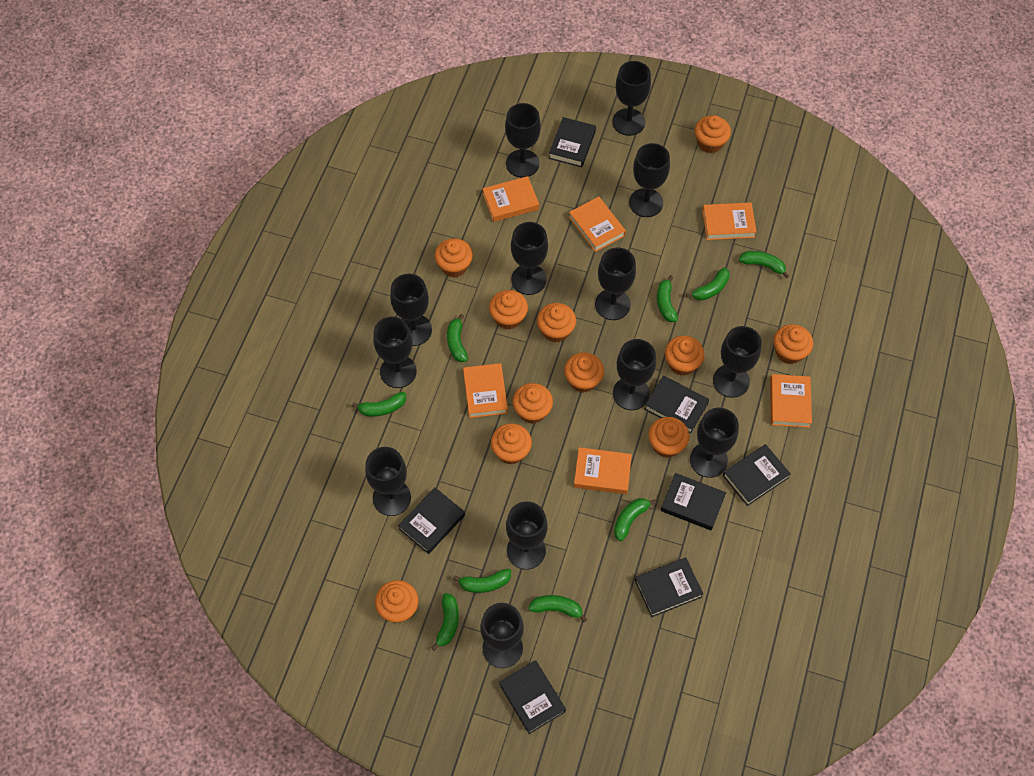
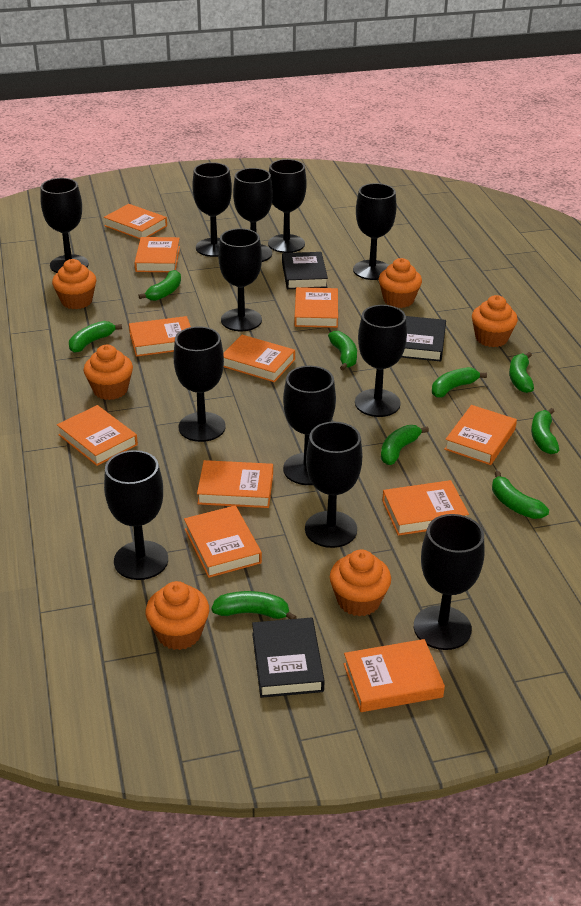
black book: [398,487,465,554] [499,660,566,734] [549,117,596,167] [635,558,703,617] [644,376,709,434] [661,473,726,531] [723,444,791,506] = 7 -> [252,618,325,698] [282,252,328,289] [401,316,446,361] = 3
black goblet: [365,447,411,516] [373,316,417,388] [390,274,432,346] [480,603,524,668] [505,103,541,178] [506,501,548,570] [511,222,548,295] [595,247,636,320] [612,61,651,136] [613,339,656,410] [629,143,670,217] [690,408,739,478] [713,326,762,398] = 13 -> [40,178,89,273] [104,450,168,580] [174,326,226,442] [192,162,232,257] [218,228,262,331] [233,168,273,262] [268,159,307,253] [283,366,336,485] [305,422,362,548] [353,183,397,280] [355,305,407,417] [414,514,484,650] = 12
orange book: [463,363,508,418] [482,176,539,222] [569,197,626,252] [574,447,632,494] [702,202,757,240] [770,374,812,428] = 6 -> [57,405,138,466] [104,204,167,239] [129,316,191,357] [134,237,180,272] [184,505,262,578] [197,460,273,508] [223,335,295,382] [294,287,338,328] [344,639,445,712] [382,480,469,536] [444,405,517,465] = 11
orange cupcake: [375,580,418,623] [434,238,473,278] [489,290,528,330] [491,423,532,465] [512,383,553,424] [537,303,576,343] [564,352,604,393] [648,417,689,458] [665,336,705,376] [695,115,731,153] [774,324,813,364] = 11 -> [52,259,96,309] [83,345,133,400] [146,581,209,650] [330,549,391,617] [379,258,422,308] [472,295,518,347] = 6

